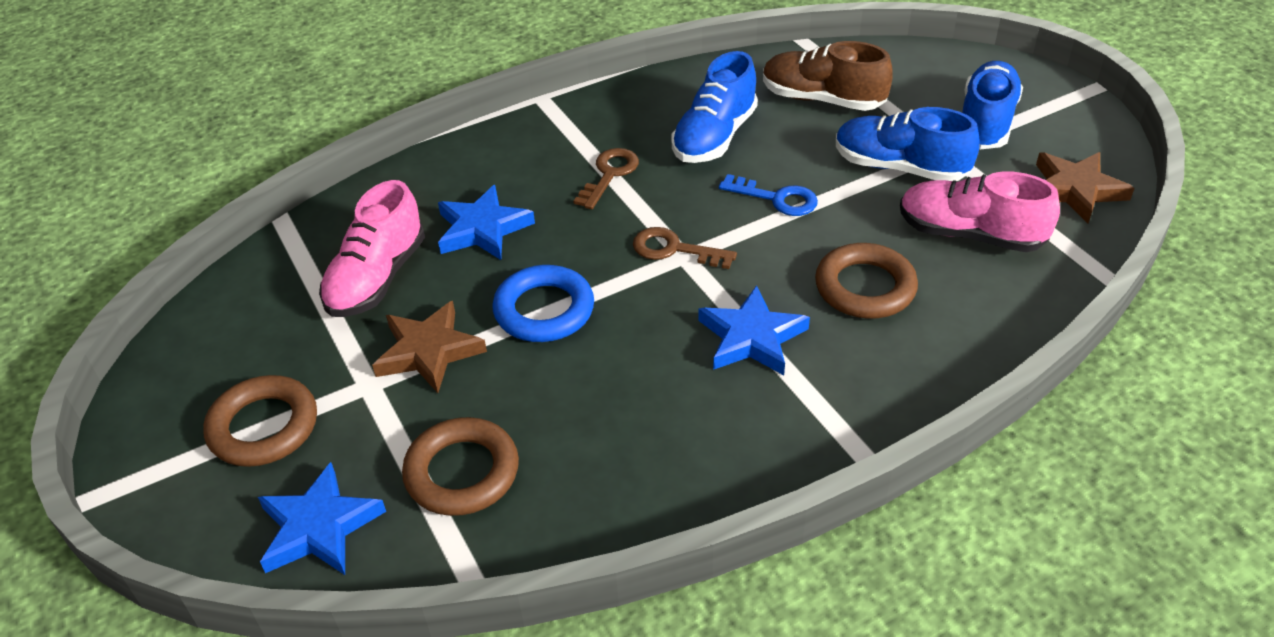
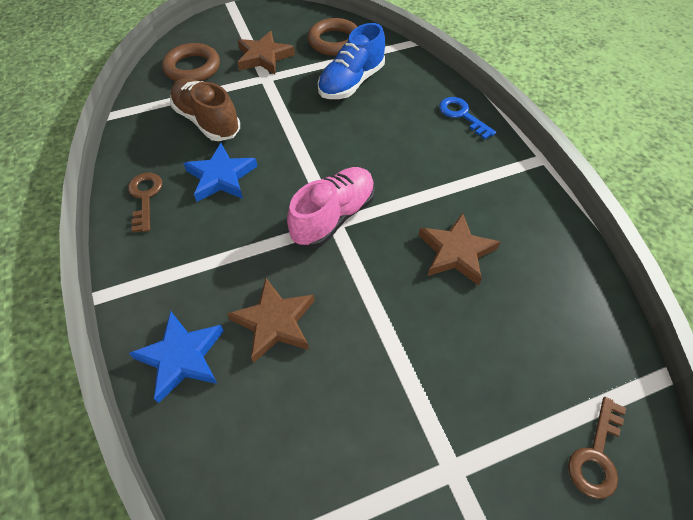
blue ring: [492,265,594,342] = 1 -> none = 0
blue shoe: [672,51,758,163] [836,107,980,181] [962,61,1023,150] = 3 -> [318,23,385,99] = 1
blue star: [258,462,386,575] [438,185,535,260] [698,285,810,375] = 3 -> [129,311,224,403] [183,143,258,202] = 2
brown ring: [203,375,317,467] [402,417,519,516] [815,243,918,318] = 3 -> [162,43,220,81] [308,18,358,56] = 2
brown star: [372,301,487,393] [1036,152,1135,223] = 2 -> [227,278,315,363] [237,31,295,74] [419,213,500,286] = 3
pink shoe: [319,180,425,317] [900,172,1060,252] = 2 -> [287,167,375,248] = 1

